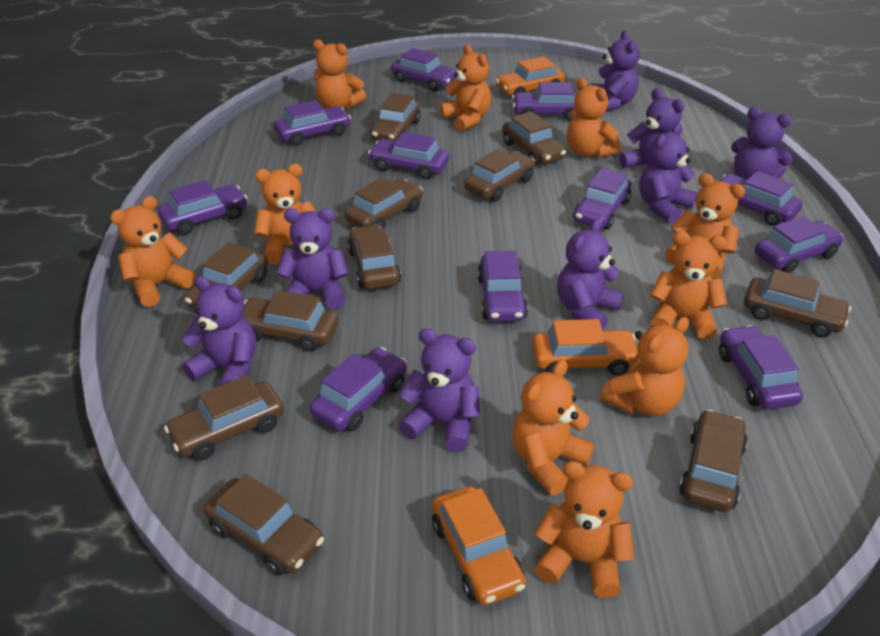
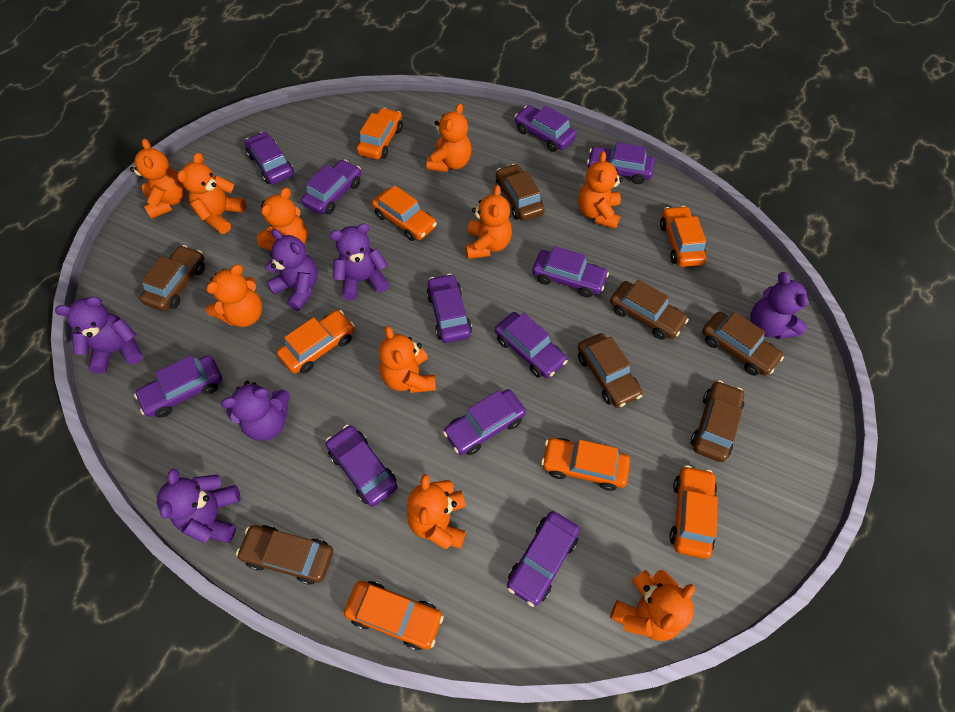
brown car: [164,375,284,460] [185,242,268,309] [204,474,324,576] [242,290,339,352] [345,177,423,229] [347,224,401,289] [371,93,421,141] [464,149,535,202] [502,112,566,166] [679,410,748,512] [744,269,851,337] = 11 -> [140,245,205,311] [236,525,333,585] [496,164,545,221] [578,333,642,408] [610,280,689,340] [691,380,744,462] [702,312,784,376] = 7
orange car: [432,486,526,606] [496,56,565,95] [532,319,639,376] = 3 -> [277,310,355,374] [344,581,444,650] [356,108,403,160] [372,186,437,241] [541,438,630,491] [660,206,706,267] [669,465,718,559] = 7
purple teddy bear: [182,276,256,386] [276,208,349,310] [398,328,480,452] [557,219,624,330] [591,30,640,111] [619,89,684,168] [639,124,697,224] [731,107,793,180] = 8 -> [55,297,143,374] [157,469,240,543] [221,381,290,441] [266,229,318,311] [330,223,389,300] [751,272,809,339] = 6

